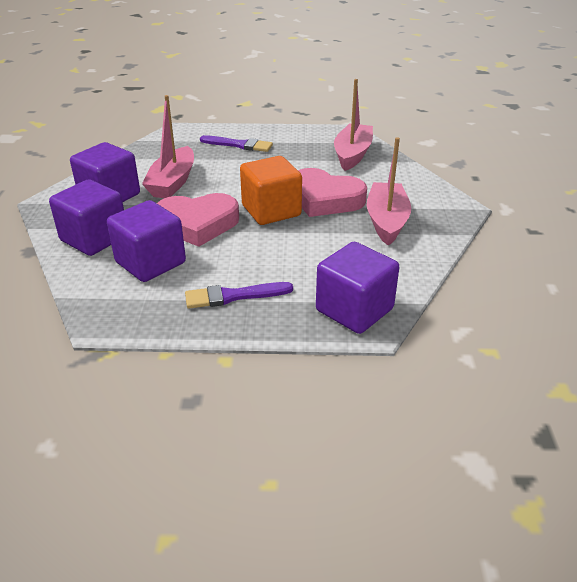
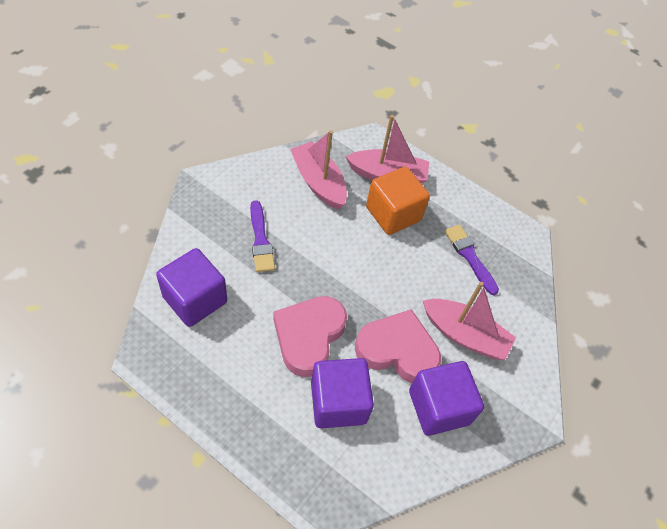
purple cube: [49,179,124,256] [70,142,140,202] [107,200,186,282] [316,242,399,334] = 4 -> [156,248,227,327] [311,358,374,429] [409,361,484,436] = 3

